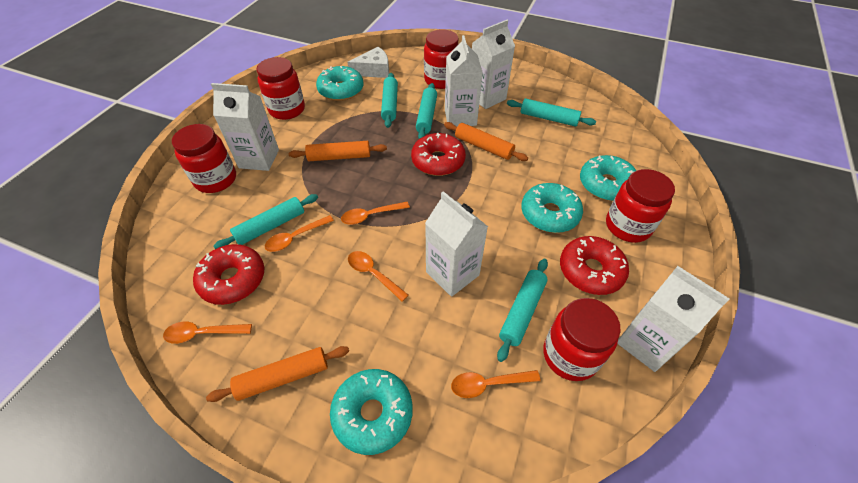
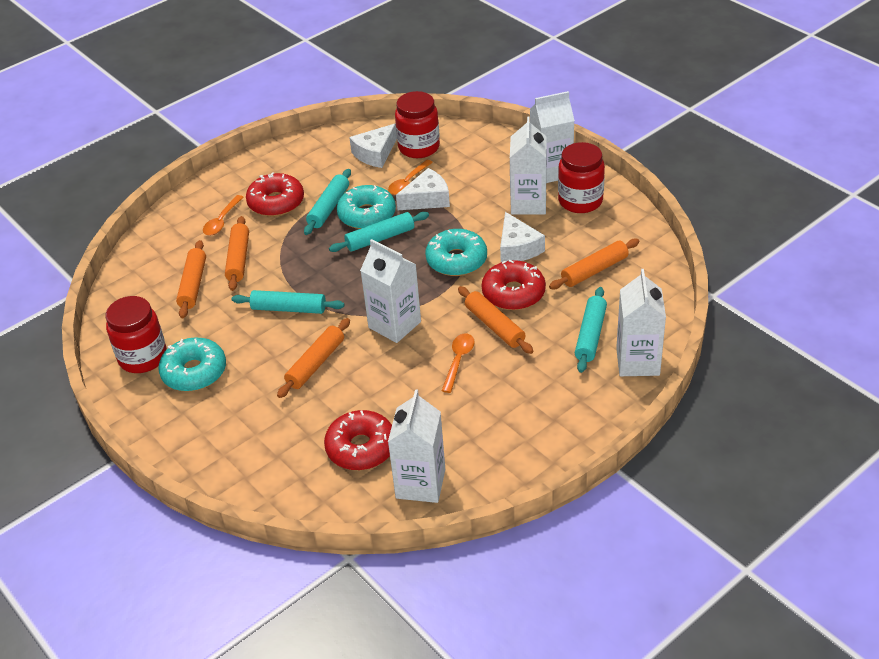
orange rolling pin: [206,346,349,402] [289,141,387,161] [444,122,528,161] = 3 -> [176,240,206,318] [225,216,249,291] [277,318,350,398] [458,286,533,354] [549,239,639,289] = 5
orange spoon: [163,322,252,344] [265,215,334,252] [341,202,410,225] [348,251,409,302] [451,370,540,398] = 5 -> [203,195,243,235] [388,160,433,195] [442,333,475,393] = 3
red jar: [172,124,236,193] [256,57,305,120] [424,29,459,89] [543,298,621,381] [606,169,675,243] = 5 -> [106,296,167,373] [395,91,440,158] [558,142,605,213] = 3
turquoise donut: [316,66,364,101] [330,369,413,455] [521,183,583,233] [580,155,637,201] = 4 -> [158,338,226,392] [337,185,396,229] [425,229,487,276] = 3
turquoise rolling pin: [214,194,318,249] [381,73,398,128] [416,83,437,139] [497,259,548,362] [507,98,596,127] = 5 -> [232,290,344,314] [304,169,351,235] [329,212,429,252] [575,287,607,373] = 4
white cheese: [348,47,389,78] = 1 -> [349,124,397,168] [396,168,450,210] [500,212,545,262] = 3

